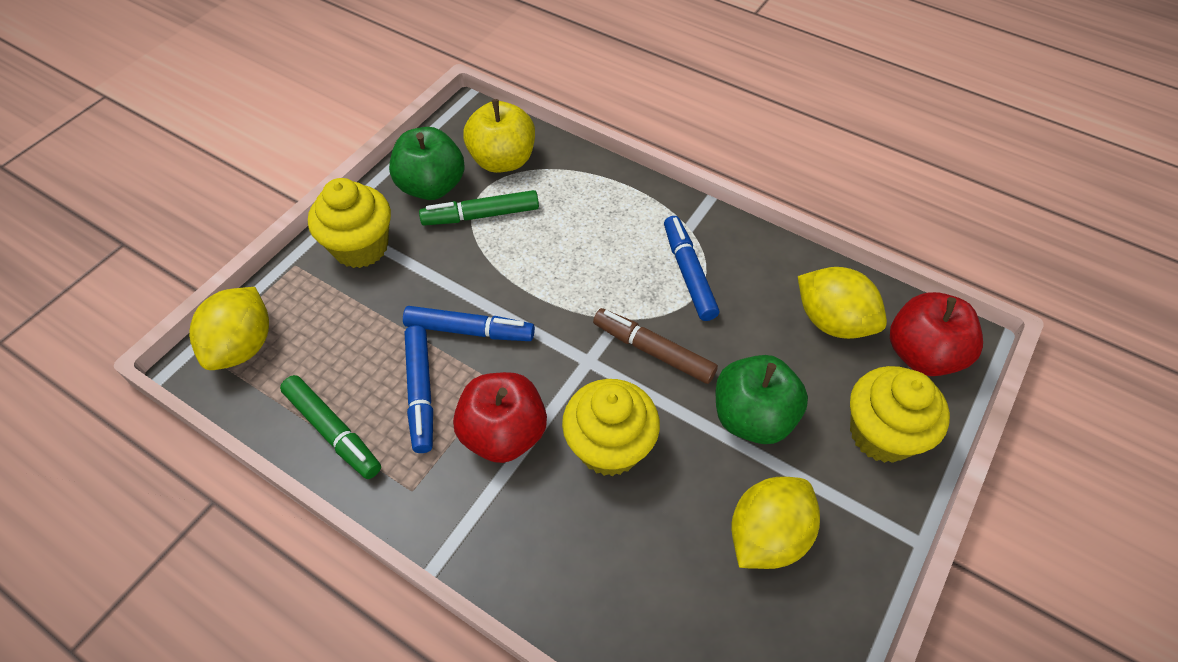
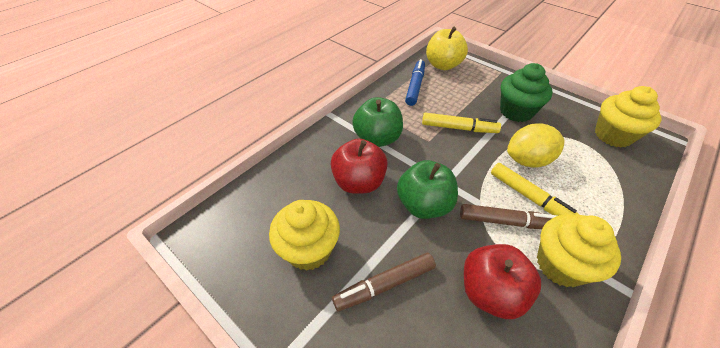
blue marker: [403,306,535,341] [405,325,433,453] [664,216,719,321] = 3 -> [405,59,425,106] = 1
brown marker: [593,308,718,384] = 1 -> [332,253,436,311] [460,204,557,229] = 2
green cupcake: none = 0 -> [500,63,553,122] = 1
green marker: [280,375,381,479] [419,190,539,226] = 2 -> none = 0
yellow lemon: [189,287,269,370] [731,477,820,569] [798,267,887,339] = 3 -> [507,123,565,168] = 1
yellow marker: none = 0 -> [422,113,501,133] [491,163,580,216] = 2

